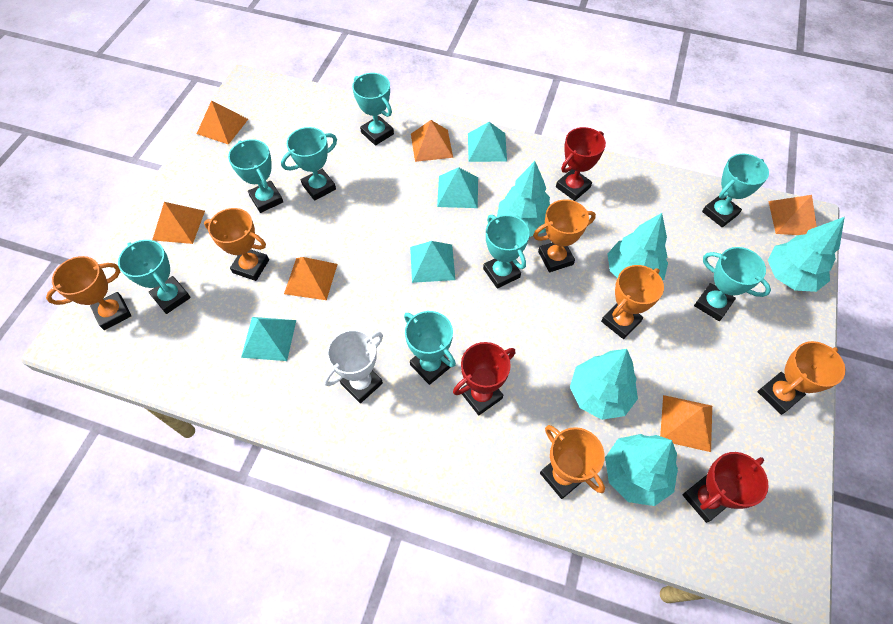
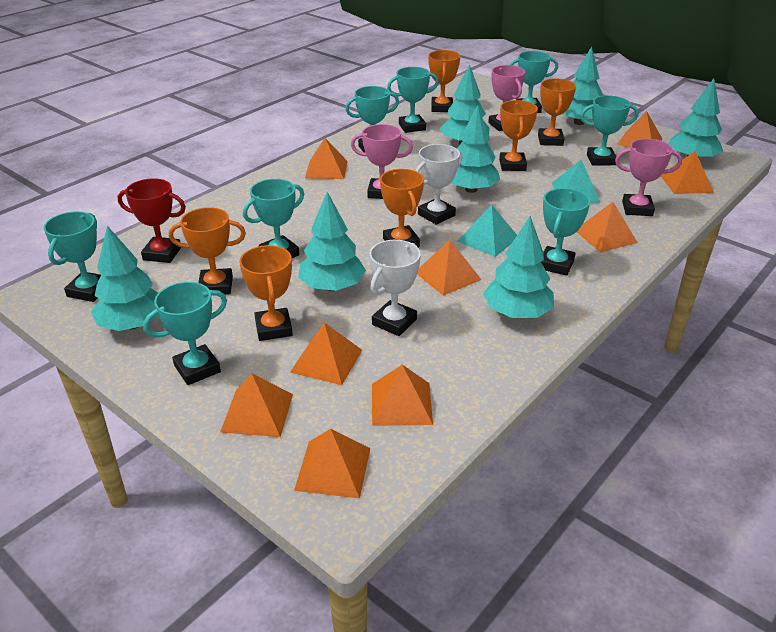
orange pyramid: [152,202,205,244] [197,100,248,145] [284,257,337,300] [411,120,453,162] [660,395,712,452] [768,195,817,235] = 6 -> [220,373,293,437] [290,323,362,385] [294,429,370,498] [305,138,348,179] [372,365,433,426] [417,240,482,296] [577,202,638,252] [617,111,662,147] [661,151,714,194] = 9
pink trophy: none = 0 -> [351,124,413,199] [488,65,525,131] [615,139,682,216] = 3
red trophy: [453,342,515,415] [556,127,606,201] [683,452,769,523] = 3 -> [118,178,186,263] = 1
turquoise pyramid: [241,317,296,361] [410,241,455,283] [437,167,478,208] [468,122,507,162] = 4 -> [457,205,517,257] [552,159,601,203] = 2
turquoise tree: [497,161,550,237] [570,349,638,420] [605,434,678,506] [607,213,668,281] [768,217,845,292] = 5 -> [91,226,158,331] [298,192,366,291] [440,64,490,145] [451,105,500,193] [483,216,554,318] [563,47,603,125] [669,78,723,158] = 7
white trophy: [324,330,383,403] = 1 -> [369,240,421,336] [415,144,462,225] = 2

